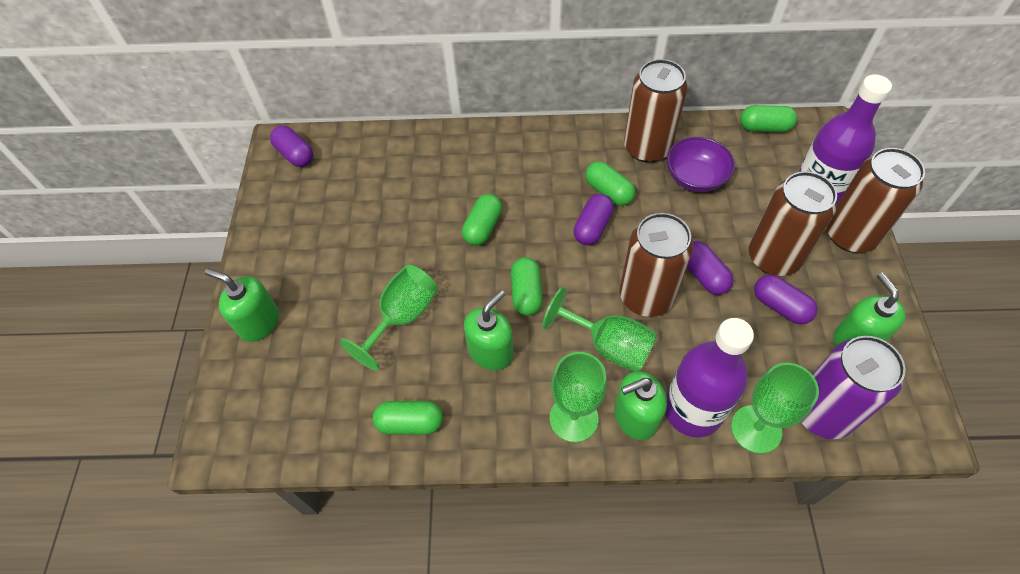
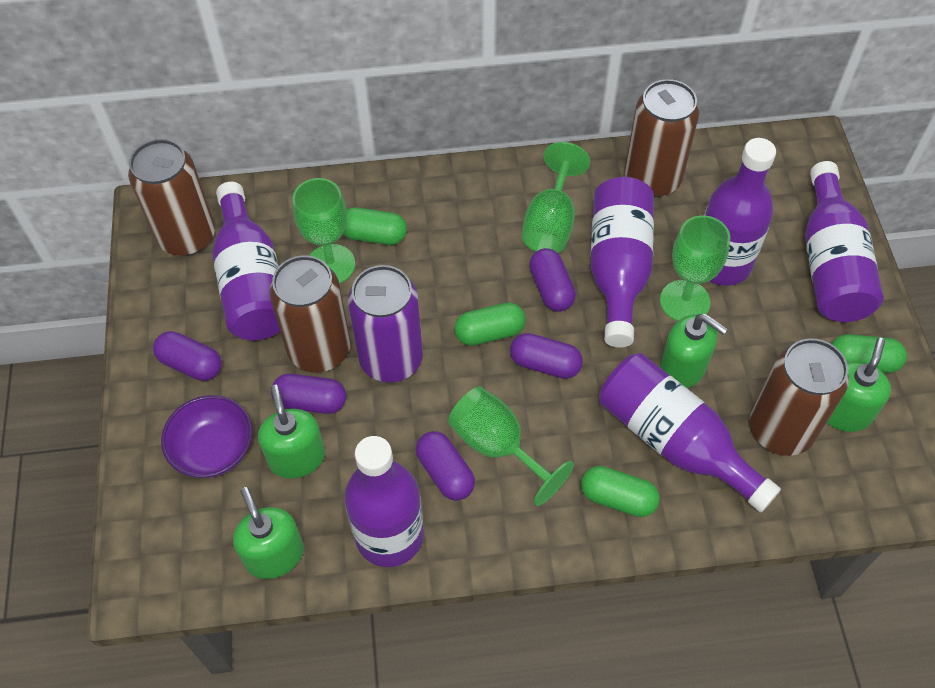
green capsule: [373,401,443,435] [462,194,502,246] [511,257,543,316] [585,161,635,206] [740,105,797,132] = 5 -> [343,207,407,245] [454,302,526,346] [581,466,660,517] [832,334,907,373] = 4
purple bottle: [665,318,754,437] [798,74,892,204] = 2 -> [212,182,280,340] [344,436,424,567] [590,177,654,348] [599,353,781,512] [704,138,776,286] [805,161,884,322] = 6
purple capsule: [270,125,313,167] [574,194,614,245] [687,241,734,295] [754,275,818,325] = 4 -> [153,331,222,381] [271,374,346,414] [416,431,475,501] [510,333,583,379] [529,248,576,312] = 5

